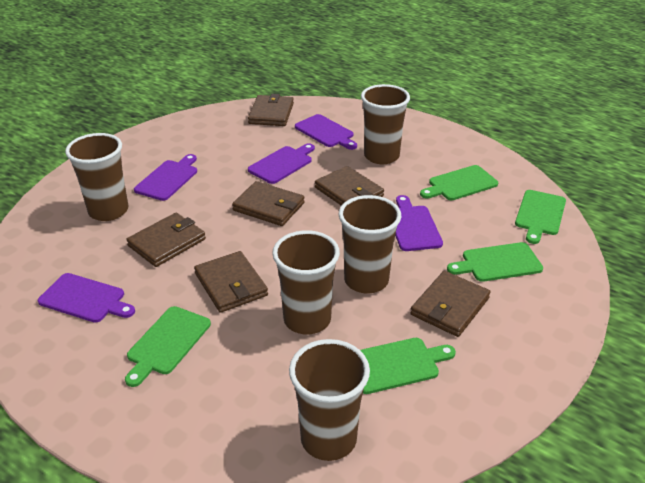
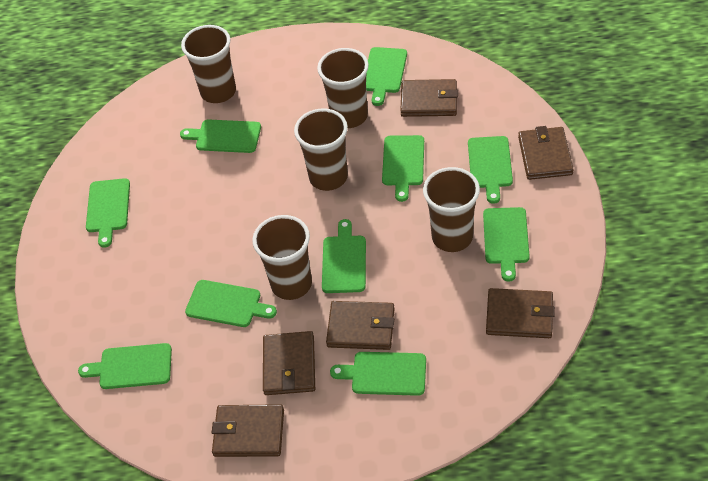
green cutting board: [125,306,211,387] [360,338,456,394] [420,165,498,200] [447,242,543,282] [515,190,566,244] = 5 -> [78,343,172,389] [86,178,130,248] [180,119,261,153] [185,280,277,327] [322,219,366,293] [330,352,426,396] [366,47,407,106] [382,135,424,202] [468,136,513,204] [483,207,530,282] = 10
purple cutting board: [38,273,135,323] [134,154,197,201] [248,143,315,184] [295,114,357,150] [395,195,443,251] = 5 -> none = 0

